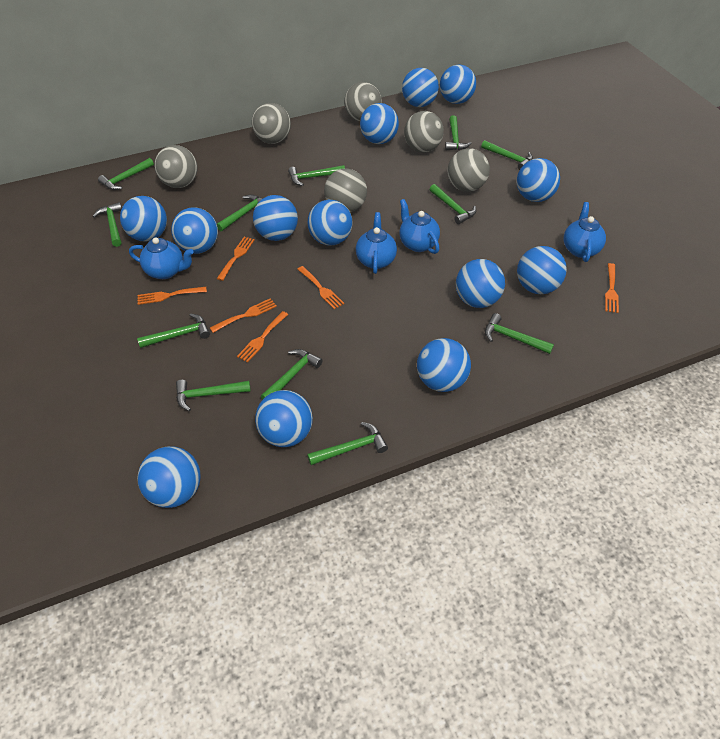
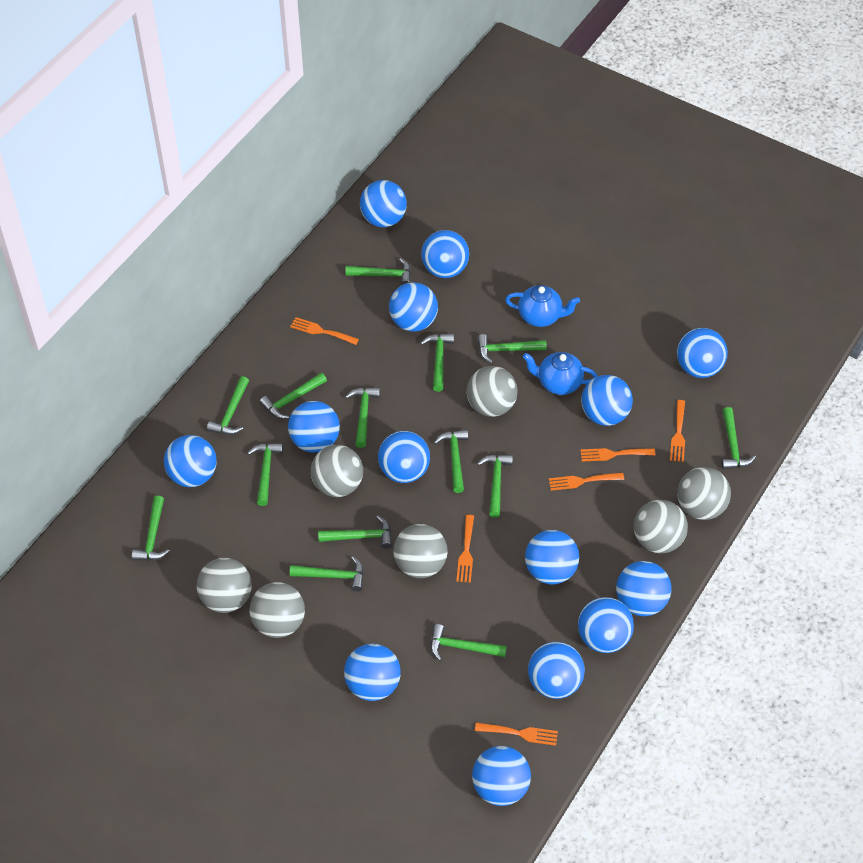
blue ball: [120,196,167,241] [137,446,201,508] [171,207,218,254] [253,195,298,241] [255,390,313,447] [308,200,353,246] [360,103,399,144] [402,68,439,107] [417,338,471,392] [440,65,476,104] [456,259,505,308] [517,158,560,202] [517,246,567,294] = 13 -> [164,435,217,487] [288,401,340,452] [344,644,401,701] [360,180,407,227] [378,431,430,483] [389,282,438,332] [421,230,469,278] [472,746,531,806] [525,530,579,584] [528,642,585,699] [578,597,634,653] [581,375,633,426] [616,561,671,616] [677,328,728,378] = 14
blue teapot: [129,237,194,279] [356,212,397,274] [400,199,440,254] [563,202,606,262] = 4 -> [505,285,580,327] [523,352,598,395] = 2
green hammer: [93,202,122,247] [98,158,154,190] [137,313,210,348] [176,380,251,411] [217,195,262,231] [261,349,323,400] [288,165,345,186] [307,422,388,465] [429,184,476,224] [445,115,472,150] [481,140,533,170] [485,313,554,354] = 12 -> [132,496,170,561] [207,376,249,435] [248,443,283,506] [260,373,327,419] [290,556,364,591] [318,516,392,549] [345,258,411,285] [345,388,380,448] [421,334,454,392] [431,624,507,661] [434,430,468,493] [477,455,513,518] [478,334,547,363] [721,407,756,469] = 14
grey ball: [155,145,197,188] [252,103,291,144] [324,169,367,212] [344,82,382,122] [404,111,444,152] [447,148,490,192] = 6 -> [197,558,252,613] [249,582,305,638] [311,445,363,497] [393,524,448,578] [467,366,518,417] [634,500,688,553] [677,467,731,520] = 7

